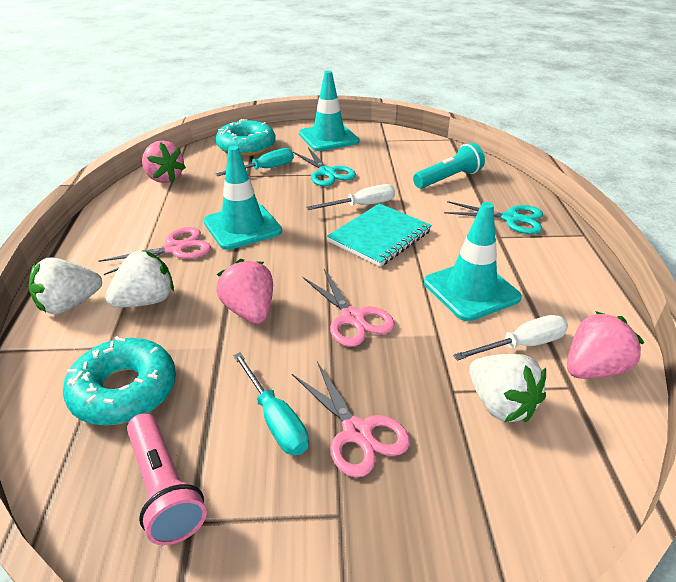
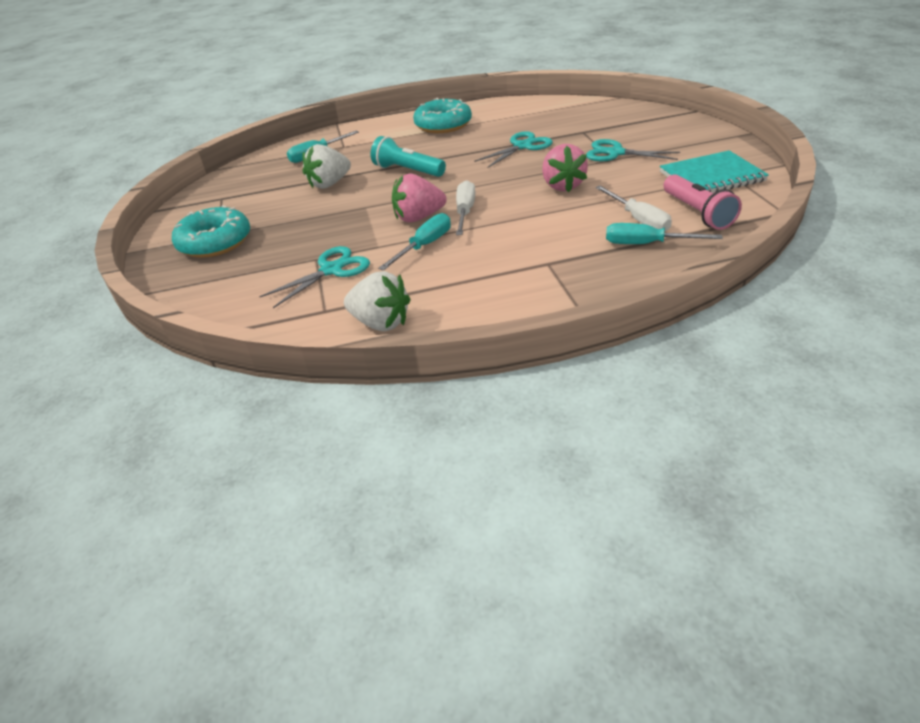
pink scissors: [98,227,211,275] [292,361,410,477] [303,269,395,347] = 3 -> none = 0
pink strawberry: [142,141,186,183] [216,259,273,324] [567,311,644,379] = 3 -> [392,174,447,222] [542,144,588,192] = 2
turquoise scissors: [293,147,356,186] [444,201,543,234] = 2 -> [259,246,370,308] [474,131,553,168] [586,139,680,161] = 3
turquoise screwdriver: [215,148,294,176] [233,352,309,455] = 2 -> [287,131,359,163] [378,213,451,271] [606,223,723,244] = 3
turquoise traffic cone: [204,146,282,250] [299,70,359,151] [424,202,522,321] = 3 -> none = 0
white strawberry: [29,257,102,315] [105,250,174,308] [469,354,546,423] = 3 -> [302,144,351,189] [344,271,411,331] = 2

